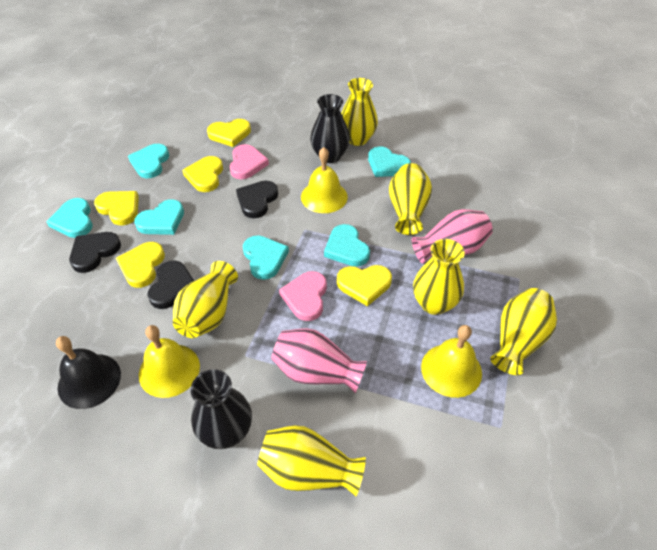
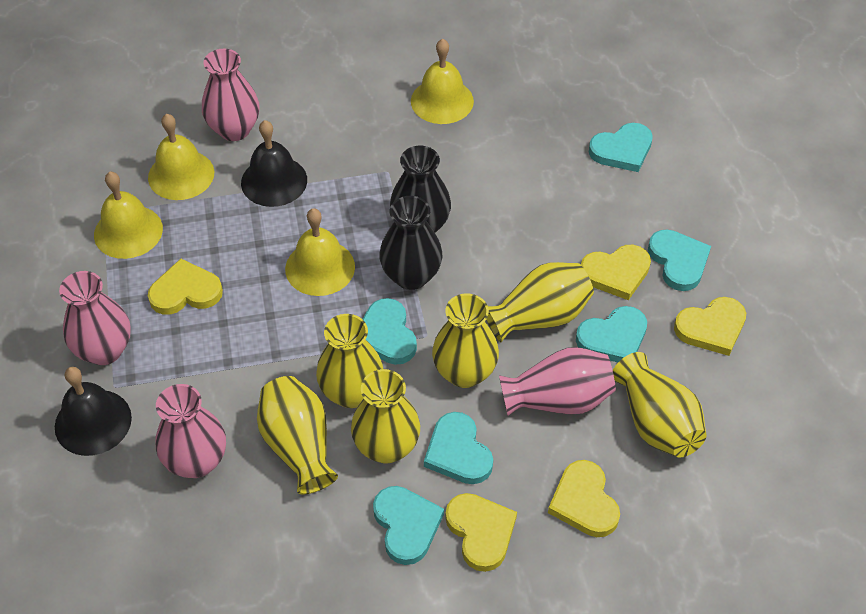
black bell: [56,336,121,409] = 1 -> [55,367,132,456] [241,120,307,207] = 2
black heart: [69,232,121,273] [147,261,194,309] [236,181,278,218] = 3 -> none = 0
pink heart: [230,144,269,179] [279,271,327,321] = 2 -> none = 0
pink vase: [271,328,367,393] [412,209,493,264] = 2 -> [59,271,131,365] [156,384,226,478] [202,49,260,141] [499,347,616,416] = 4
yellow bell: [139,325,200,398] [301,147,348,213] [421,325,482,398] = 3 -> [94,172,163,259] [148,114,214,200] [285,208,355,296] [411,39,474,124] = 4

